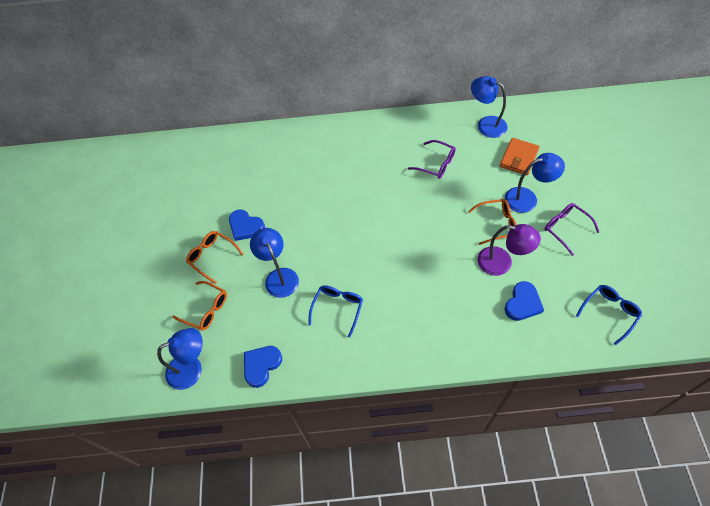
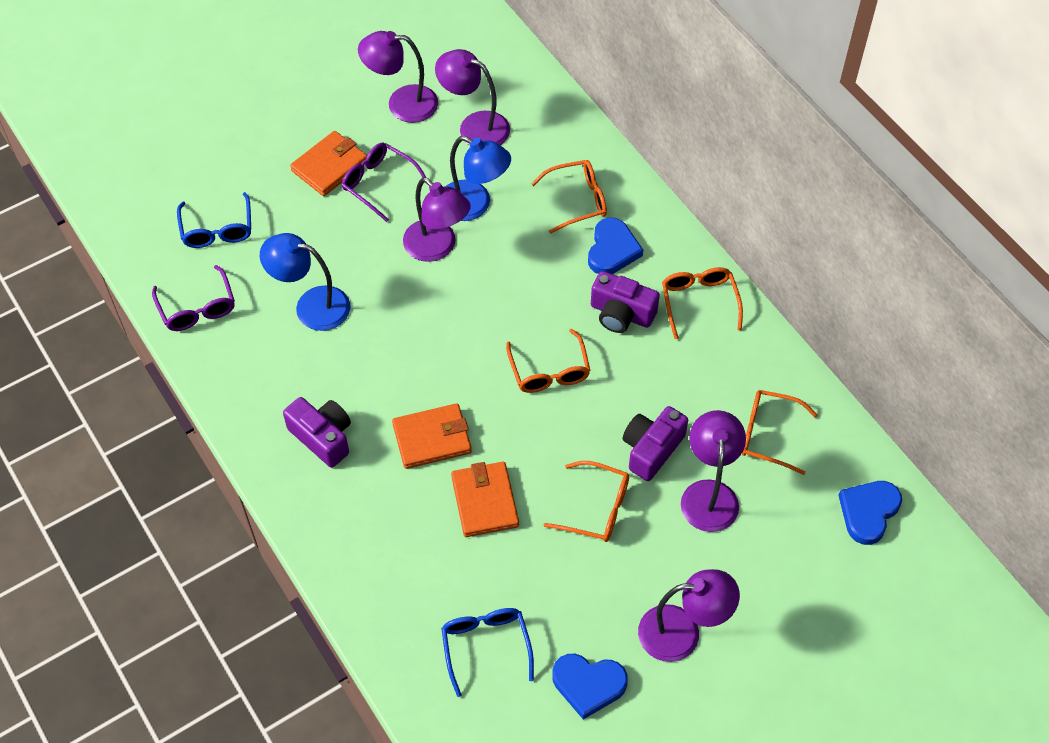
blue lamp: [157,328,203,390] [250,228,299,298] [471,76,507,138] [505,153,565,213] = 4 -> [260,233,351,331] [446,136,511,221] = 2
orange glasses: [172,281,227,331] [186,231,244,284] [468,199,516,245] = 3 -> [506,329,591,393] [531,160,607,234] [544,461,629,542] [662,267,743,339] [742,390,818,475] = 5
orange wallet: [500,138,540,175] = 1 -> [290,131,367,196] [392,403,472,469] [451,462,519,537] = 3
purple camera: none = 0 -> [283,397,351,468] [591,271,660,333] [623,406,688,481] = 3
purple lamp: [477,224,541,276] = 1 -> [358,31,438,123] [403,177,471,262] [435,49,510,146] [638,569,740,662] [681,410,746,532] = 5

